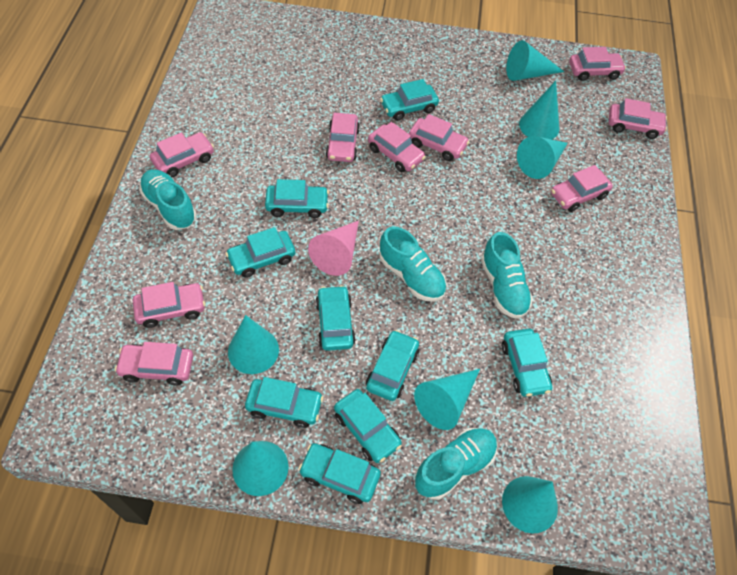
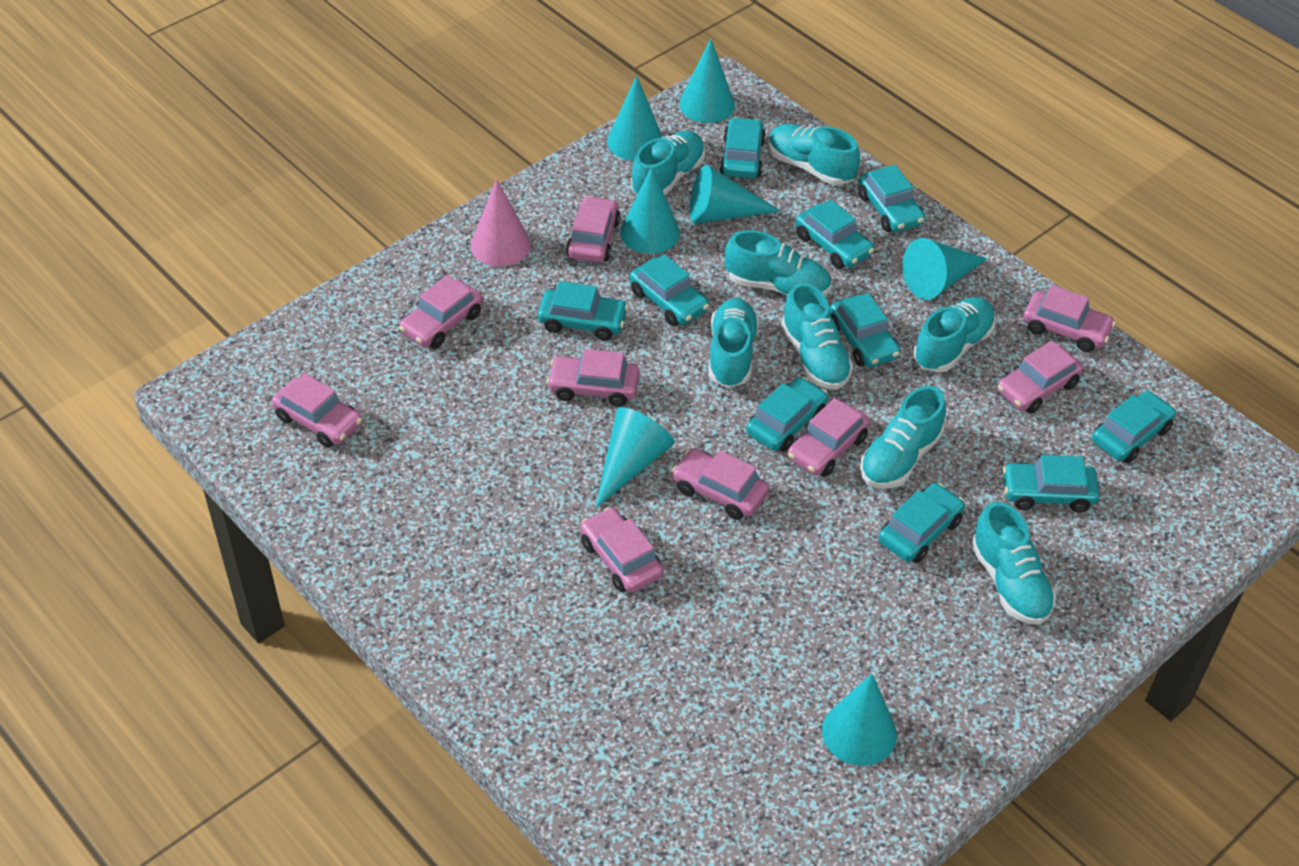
turquoise car: [225,227,296,278] [245,377,323,428] [265,179,329,218] [299,443,381,504] [315,285,356,351] [334,389,402,463] [366,330,419,401] [380,79,439,121] [502,329,552,397] = 9 -> [538,281,629,341] [630,254,709,326] [720,117,766,178] [746,377,828,452] [796,199,874,269] [830,293,900,367] [858,165,925,232] [878,483,965,563] [1003,455,1100,513] [1092,391,1176,463] = 10
turquoise shoe: [139,169,196,230] [379,226,447,302] [415,428,498,500] [481,232,533,319] = 4 -> [631,131,705,195] [709,298,759,388] [725,230,831,296] [768,124,860,185] [781,283,853,390] [860,386,946,488] [913,297,996,373] [971,502,1056,625] = 8

